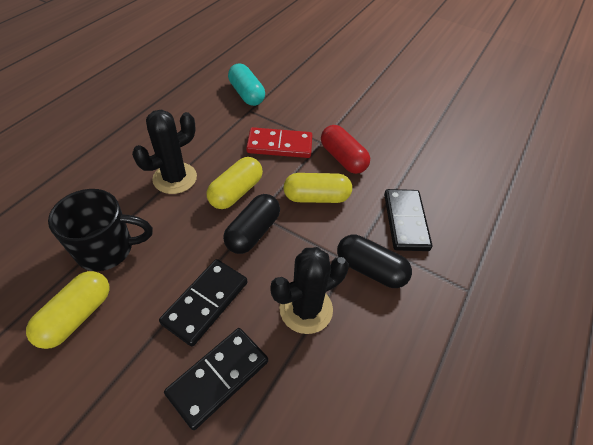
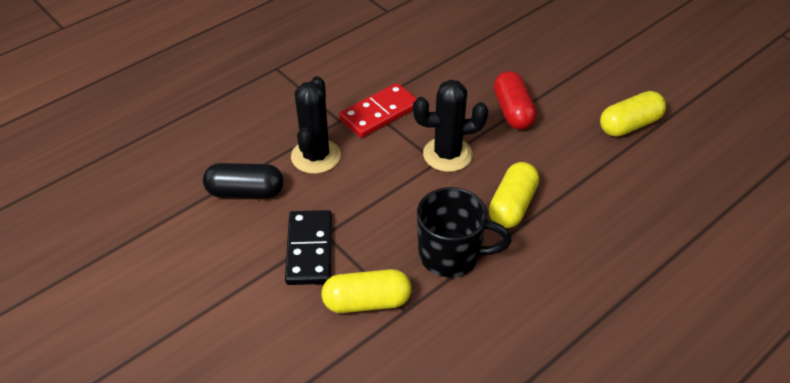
black capsule: [223,194,280,254] [337,235,412,288] = 2 -> [203,163,283,198] = 1
black domino: [159,259,247,347] [164,328,268,430] [384,189,432,251] = 3 -> [285,210,332,285] = 1
turquoise capsule: [228,64,265,106] = 1 -> none = 0

